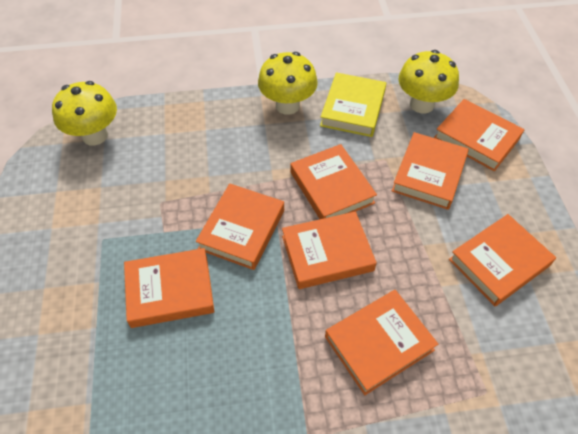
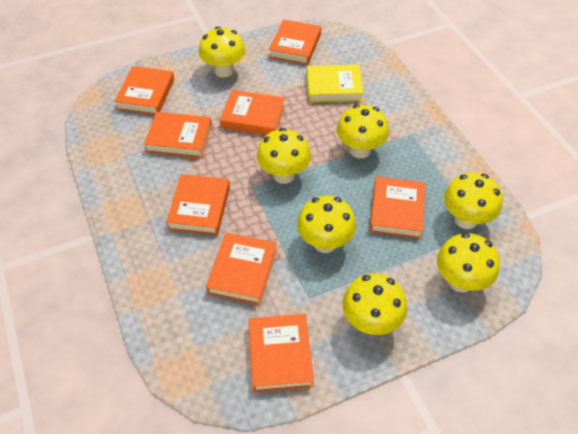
yellow mushroom: [52,81,117,145] [258,52,318,115] [399,50,459,114] = 3 -> [199,26,246,78] [257,128,311,184] [297,196,356,253] [337,105,389,158] [342,273,407,335] [437,233,500,293] [444,173,503,229] = 7

